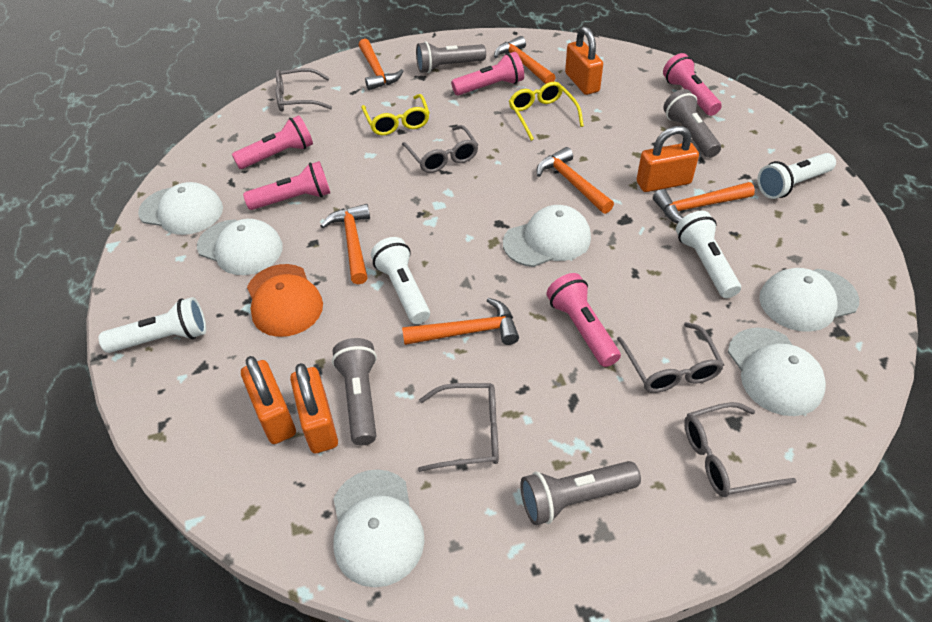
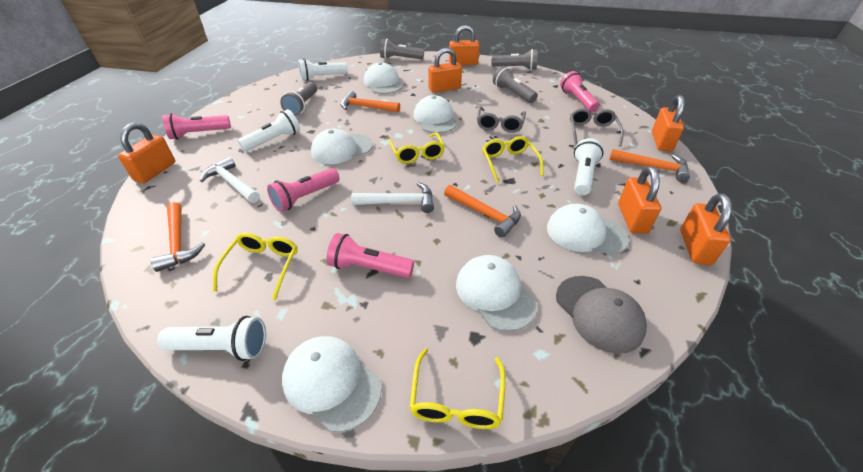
grey cap: none = 0 -> [556,276,647,354] = 1
grey glasses: [276,68,332,112] [402,125,478,173] [418,383,499,472] [617,322,724,393] [684,402,797,497] = 5 -> [477,106,526,133] [570,108,624,147] = 2
orange cap: [247,264,323,337] = 1 -> none = 0
orange hammer: [321,204,370,284] [358,39,404,90] [402,298,519,345] [494,36,556,84] [537,147,614,214] [653,182,755,224] = 6 -> [151,202,205,272] [341,91,400,113] [444,185,521,238] [609,149,690,182] = 4
orange padlock: [241,356,296,444] [290,363,338,454] [565,26,603,95] [637,126,699,192] = 4 -> [118,122,175,183] [428,48,462,93] [449,25,480,65] [618,166,661,234] [652,95,685,152] [680,193,732,265] = 6
pink flashlight: [232,115,313,169] [243,161,330,210] [451,52,524,96] [547,273,621,367] [663,53,722,116] = 5 -> [163,113,231,140] [267,168,339,212] [326,233,414,278] [560,71,600,112] = 4
white hammer: none = 0 -> [200,157,260,203] [351,182,434,213] = 2
yellow glasses: [361,94,430,135] [509,82,584,141] = 2 -> [213,233,298,300] [388,132,445,164] [409,348,506,429] [482,136,544,182] = 4

